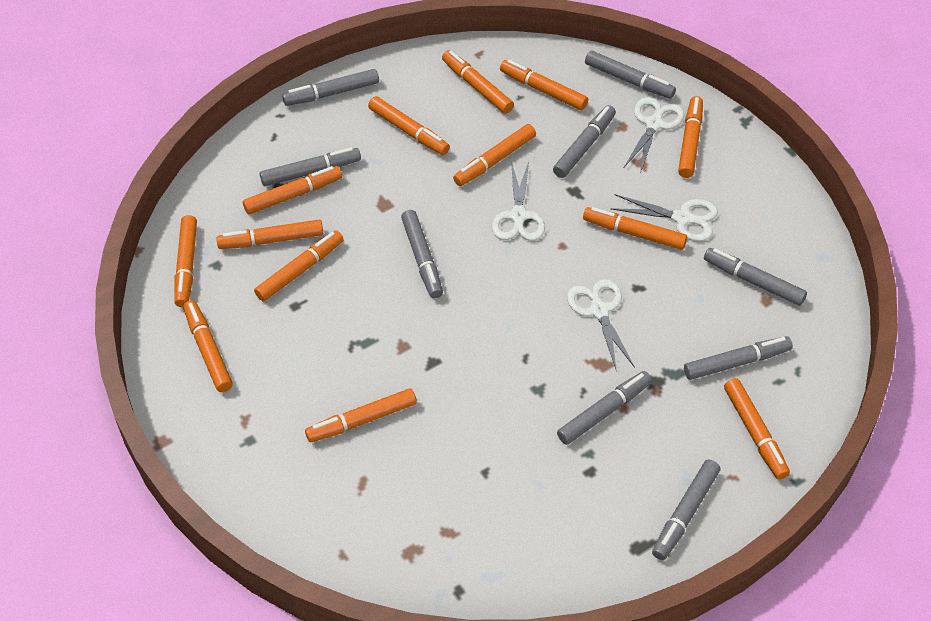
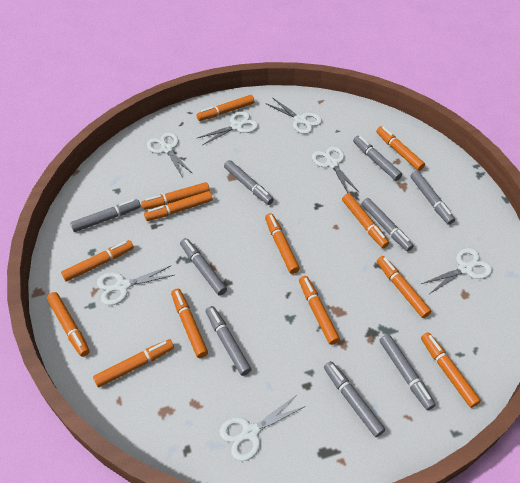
white scissors: [492,161,545,241] [567,279,635,372] [610,194,718,241] [624,97,684,173] = 4 -> [97,265,174,305] [147,132,193,178] [198,111,258,145] [220,396,305,461] [265,97,322,134] [312,146,359,193] [421,248,492,293] = 7

